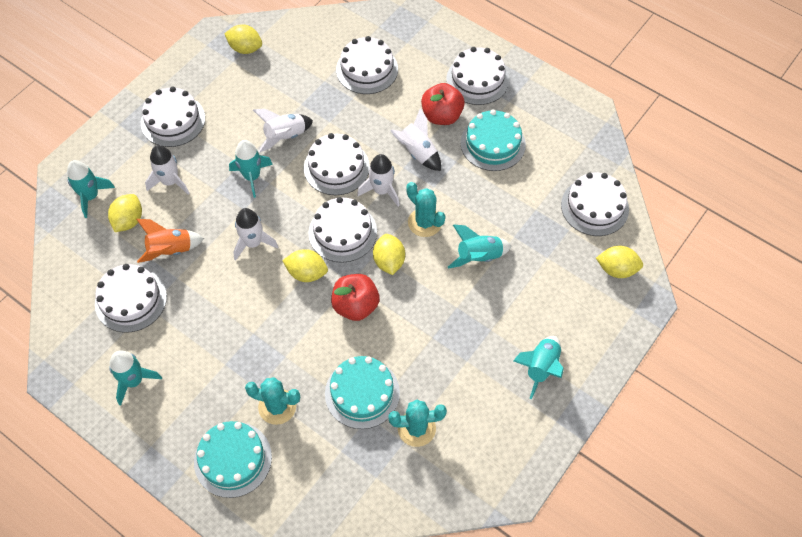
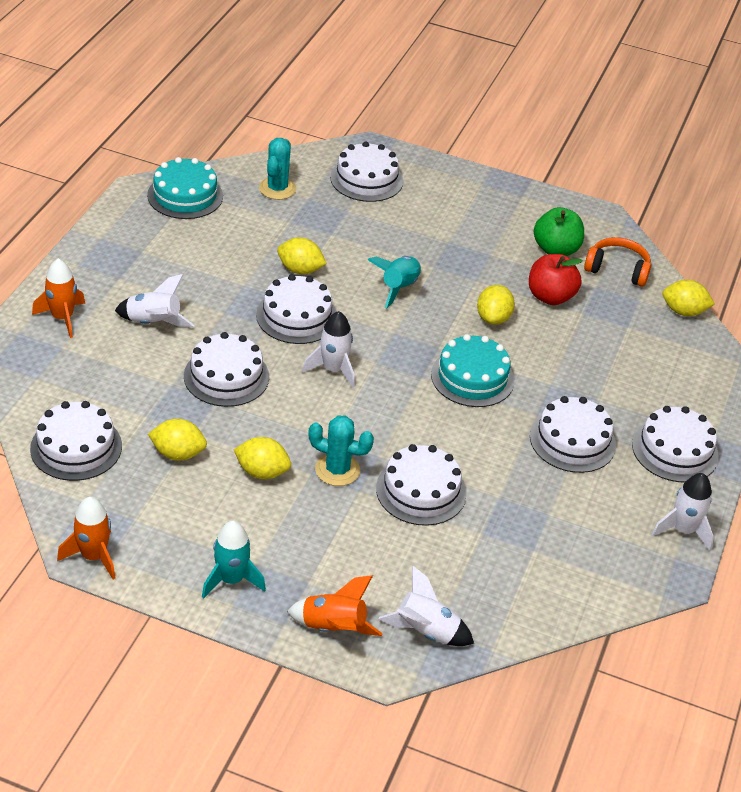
green apple: none = 0 -> [534,207,584,256] = 1
orange headphones: none = 0 -> [584,237,651,287] = 1
orange rocket: [136,219,204,263] = 1 -> [32,259,85,338] [57,497,115,579] [287,575,383,636] = 3
red apple: [331,274,380,321] [421,83,465,125] = 2 -> [529,254,583,305] = 1
turquoise cactus: [245,377,300,425] [388,399,447,447] [406,182,445,237] = 3 -> [259,138,296,200] [308,415,374,486] = 2
turquoise cake: [194,421,272,498] [325,356,400,429] [461,109,526,171] = 3 -> [147,157,223,219] [431,334,514,407] = 2
turquoise rocket: [67,160,115,218] [109,350,162,406] [229,140,273,198] [448,225,511,269] [513,336,564,399] = 5 -> [202,521,266,599] [368,256,421,308] = 2
white rocket: [145,145,190,195] [233,208,278,261] [253,109,313,152] [357,154,400,207] [390,108,441,171] = 5 -> [115,274,194,327] [303,311,355,388] [379,566,474,646] [652,473,714,550] = 4

